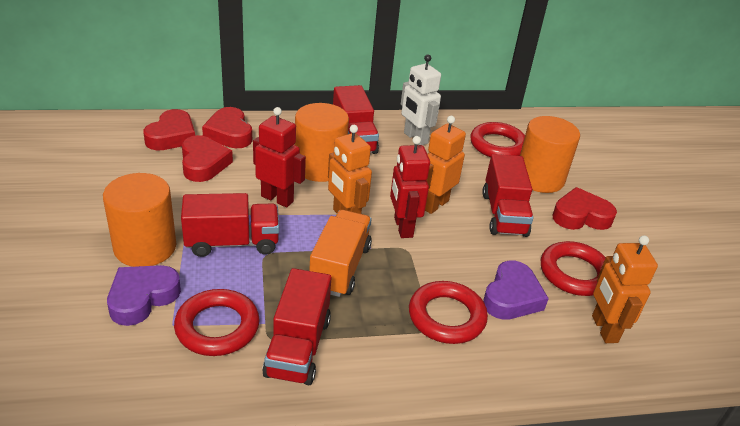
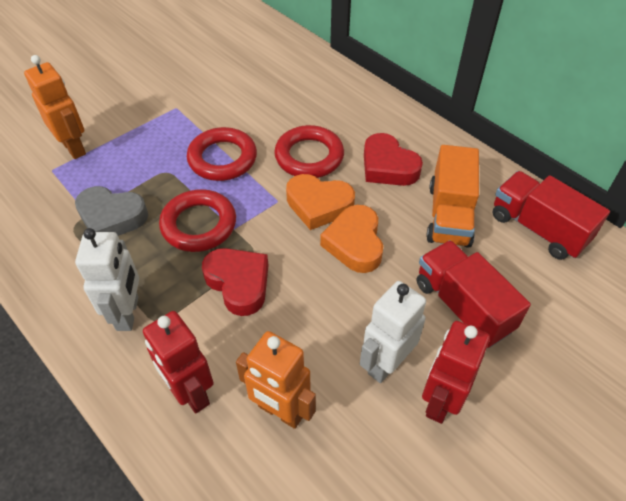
grey heart: none = 0 -> [75,186,148,236] = 1
orange cylinder: [103,173,176,267] [295,103,349,182] [520,116,580,193] = 3 -> none = 0
orange heart: none = 0 -> [286,174,355,230] [320,205,383,273] = 2
orange robot: [328,125,372,214] [425,116,466,214] [592,235,658,343] = 3 -> [24,55,86,159] [236,331,316,429] = 2
purple heart: [107,265,181,326] [483,261,549,320] = 2 -> none = 0
red heart: [143,109,195,151] [182,135,233,182] [202,107,252,148] [552,187,617,230] = 4 -> [202,248,268,316] [364,133,423,186] = 2
red ring: [174,289,260,356] [409,281,488,344] [470,122,525,157] [541,241,606,296] = 4 -> [159,189,236,252] [187,127,257,181] [274,125,344,178] = 3
red truck: [181,193,279,257] [262,268,331,385] [333,85,379,154] [482,154,533,237] = 4 -> [416,240,531,348] [493,171,610,260] = 2
white robot: [401,55,441,145] = 1 -> [75,228,139,331] [360,281,426,383] = 2

